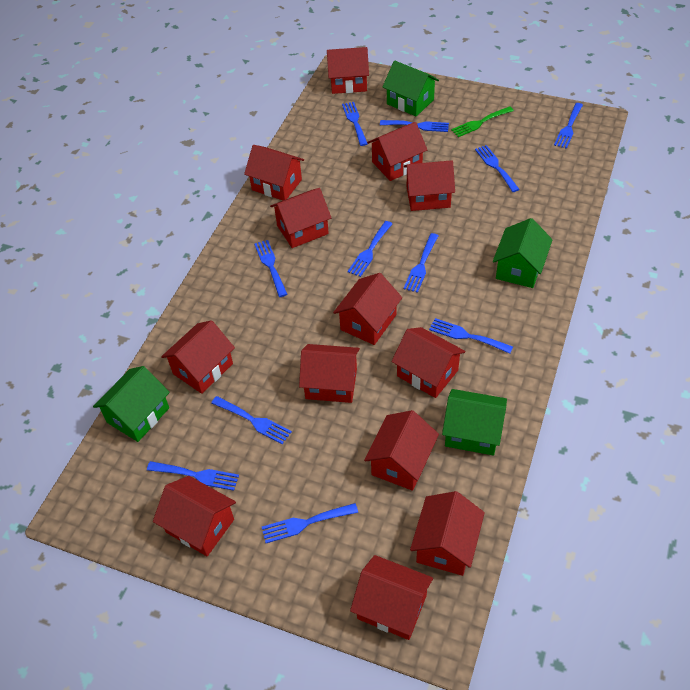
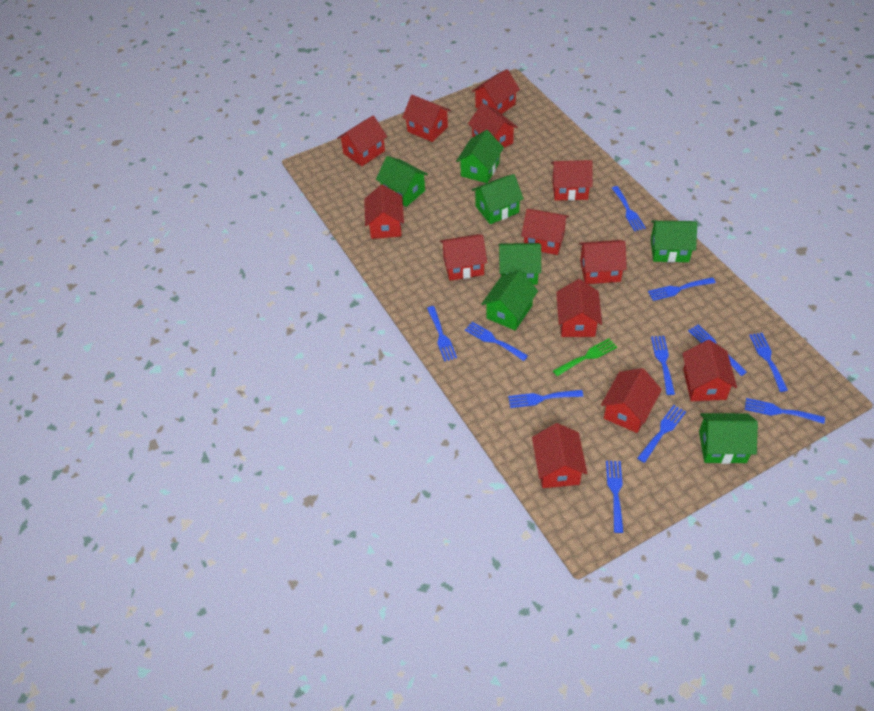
green house: [93,366,170,442] [382,60,439,116] [442,389,507,456] [493,218,553,288] = 4 -> [376,156,428,207] [456,130,504,183] [472,174,524,224] [482,270,538,331] [499,243,541,285] [651,221,697,263] [699,413,758,464] = 7

